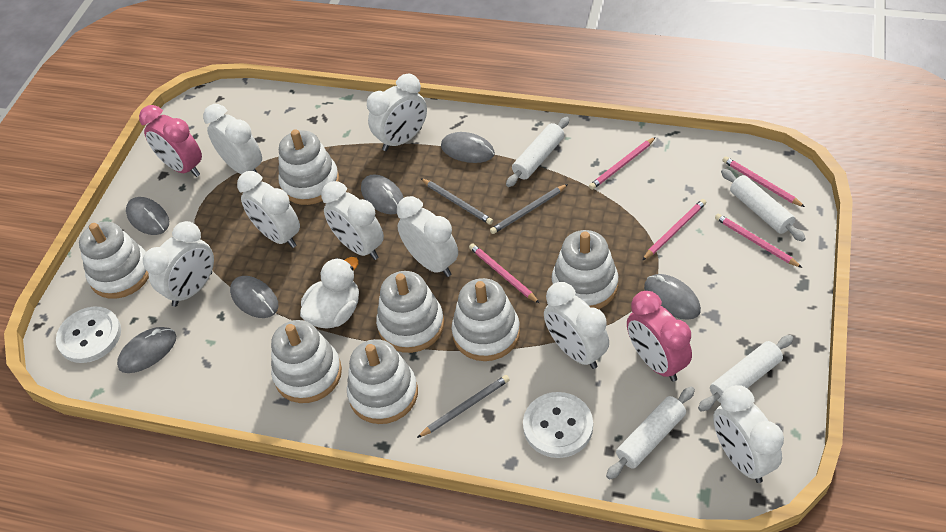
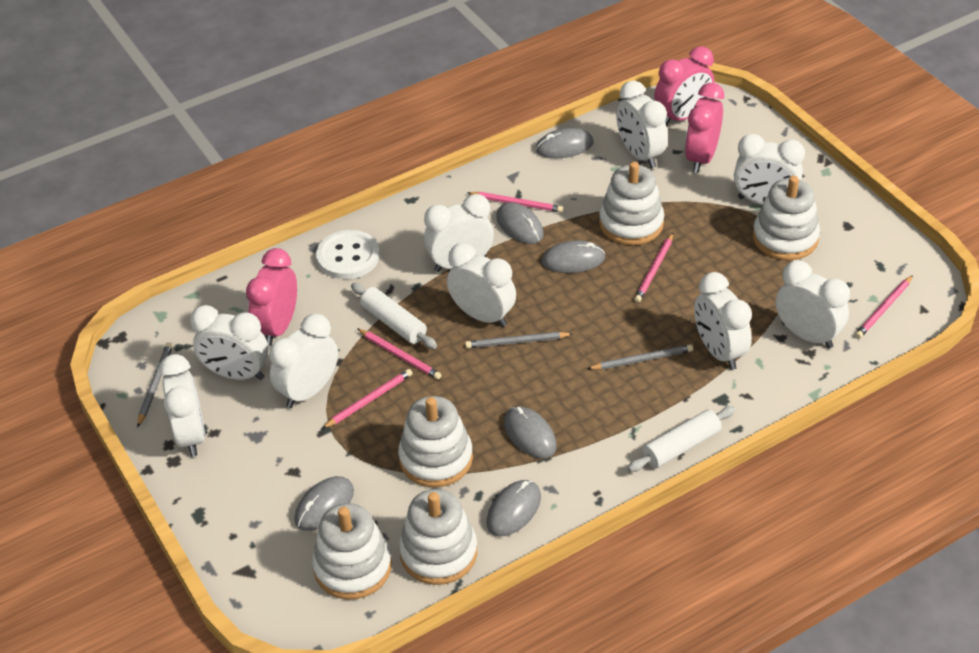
pink clock: [139,105,202,177] [627,291,692,382] = 2 -> [246,248,297,346] [654,46,715,126] [685,83,724,173] = 3
white button: [56,307,121,363] [523,392,593,458] = 2 -> [316,230,380,279] = 1
white clock: [143,221,214,307] [203,104,262,174] [237,171,300,248] [321,181,384,260] [367,74,427,151] [397,196,458,277] [544,282,609,369] [713,385,784,483] = 8 -> [159,354,205,457] [190,305,268,380] [269,314,338,408] [424,194,494,272] [447,243,516,327] [616,81,668,168] [694,272,752,370] [734,134,805,205] [776,260,850,348] = 9
white duck: [300,257,359,329] = 1 -> none = 0
white rolling pin: [506,117,569,187] [606,387,695,480] [698,335,793,411] [721,169,806,242] = 4 -> [351,283,437,349] [628,406,735,472] = 2
white stacking toy: [79,221,149,299] [271,320,342,403] [278,129,340,205] [347,339,418,424] [376,271,444,353] [451,278,520,361] [552,230,618,309] = 7 -> [312,503,392,600] [398,396,473,487] [399,489,477,585] [599,162,664,245] [753,176,820,260] = 5

